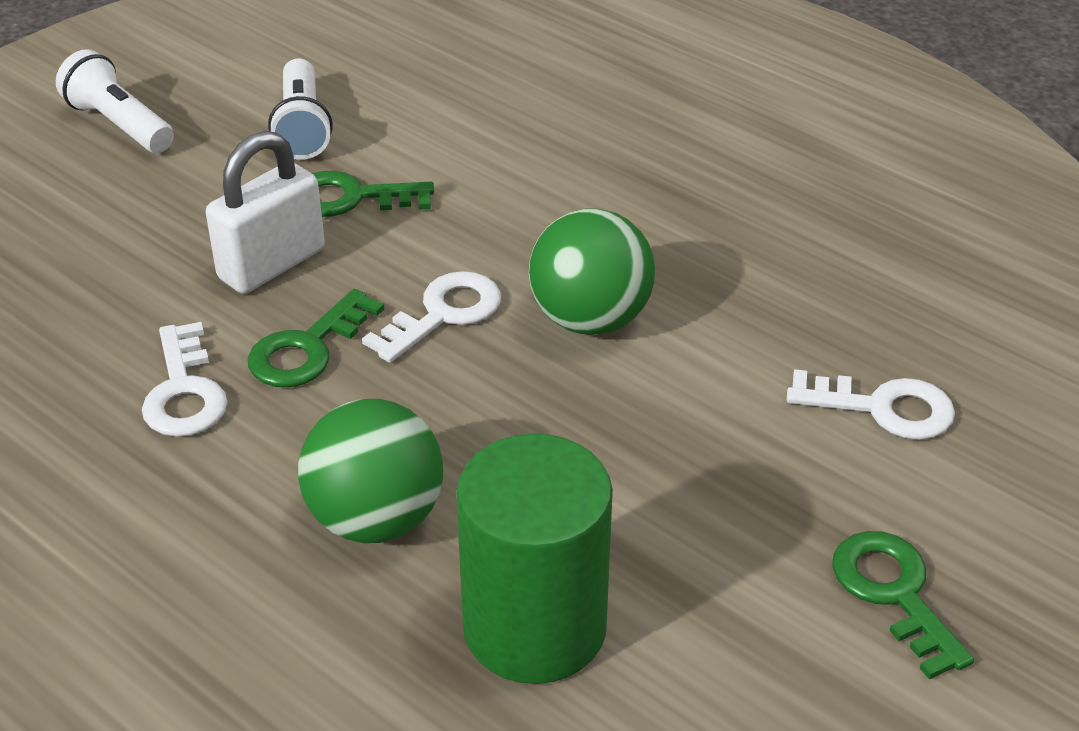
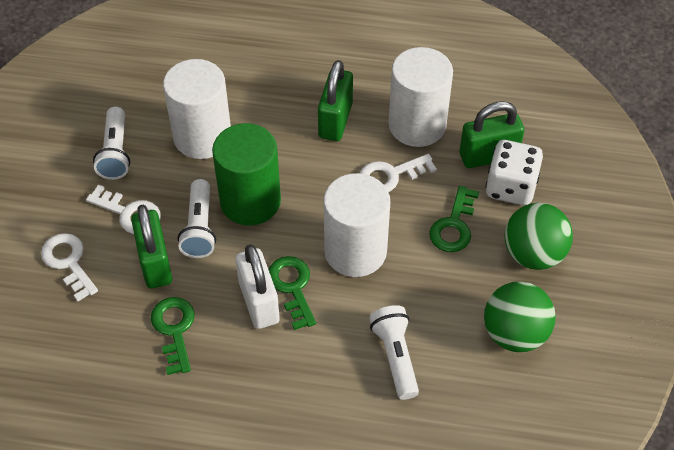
green padlock: none = 0 -> [131,205,172,288] [318,60,353,141] [460,101,524,168] = 3
white cylinder: none = 0 -> [163,59,231,159] [323,173,390,277] [388,47,453,147] = 3
white dice: none = 0 -> [486,140,543,205] = 1
white flashlight: [56,49,174,153] [268,58,333,160] = 2 -> [93,107,130,180] [178,179,216,258] [369,305,419,400] = 3

